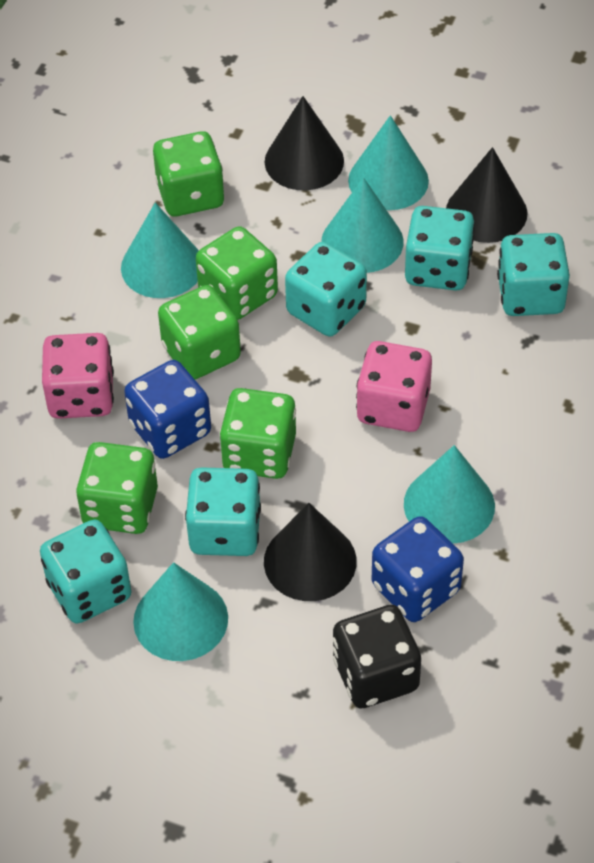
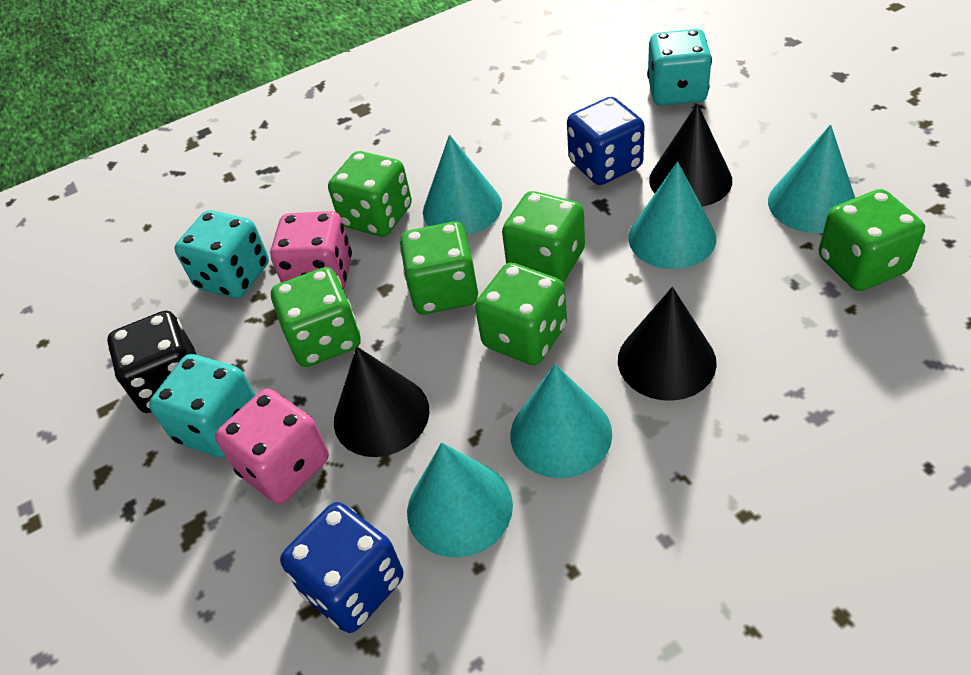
green dice: [76,442,158,534] [153,131,224,217] [158,285,241,379] [196,226,278,320] [219,388,296,479] = 5 -> [271,267,360,367] [328,151,412,237] [400,221,478,314] [475,263,567,365] [502,191,585,282] [819,189,925,291] = 6
turquoise dice: [40,520,132,623] [185,467,261,556] [285,242,367,337] [405,206,475,291] [497,233,570,316] = 5 -> [149,354,256,458] [174,210,269,298] [647,29,712,106] = 3

